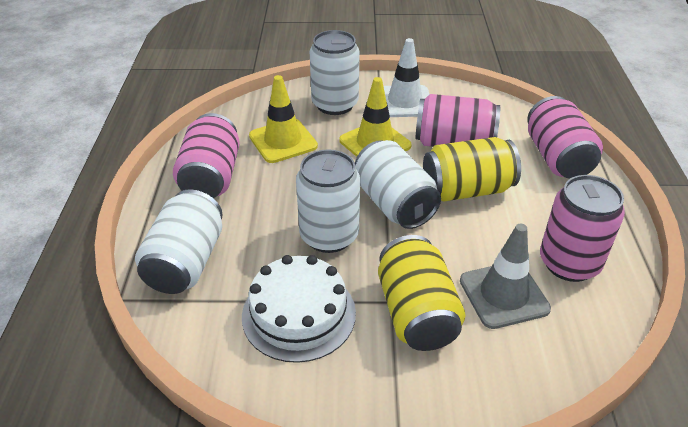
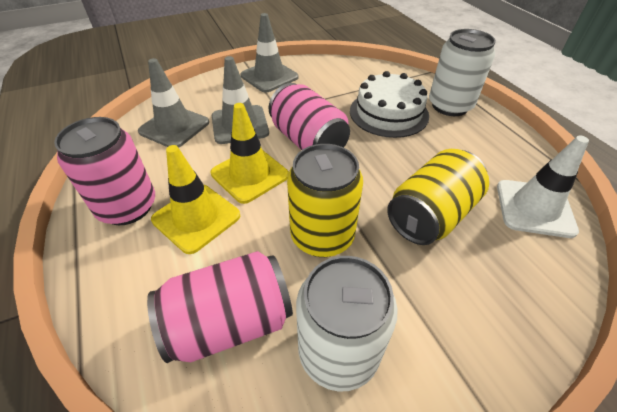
grey traffic cone: [460,224,551,329] = 1 -> [138,58,209,148] [212,56,269,144] [240,13,299,93] = 3
pink can: [173,113,240,198] [415,94,500,147] [527,96,603,179] [540,175,625,282] = 4 -> [54,117,155,225] [147,251,293,363] [269,83,350,150] = 3
white can: [135,189,223,294] [296,149,360,253] [310,30,360,115] [355,140,441,229] = 4 -> [296,256,398,392] [429,29,496,116] = 2

